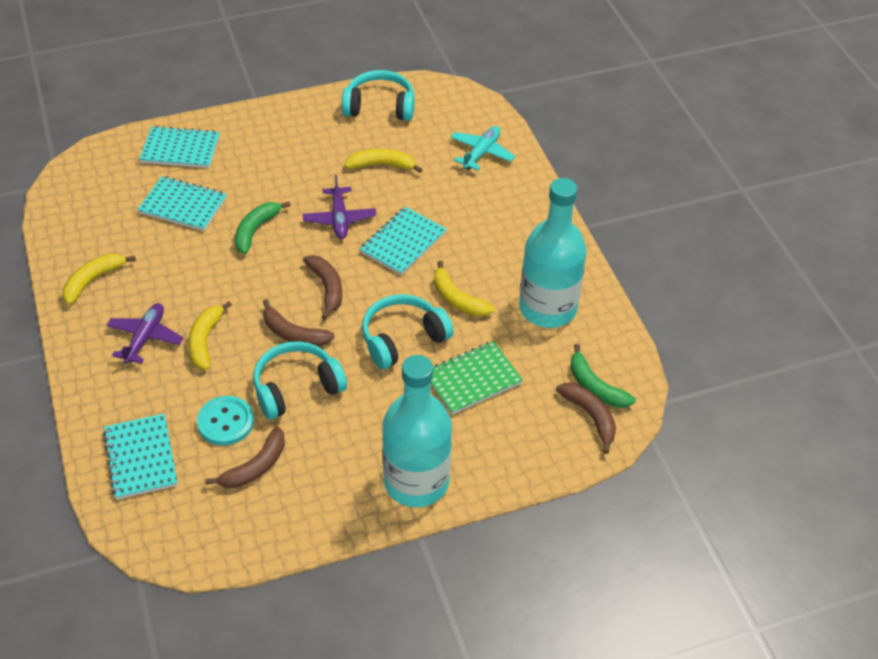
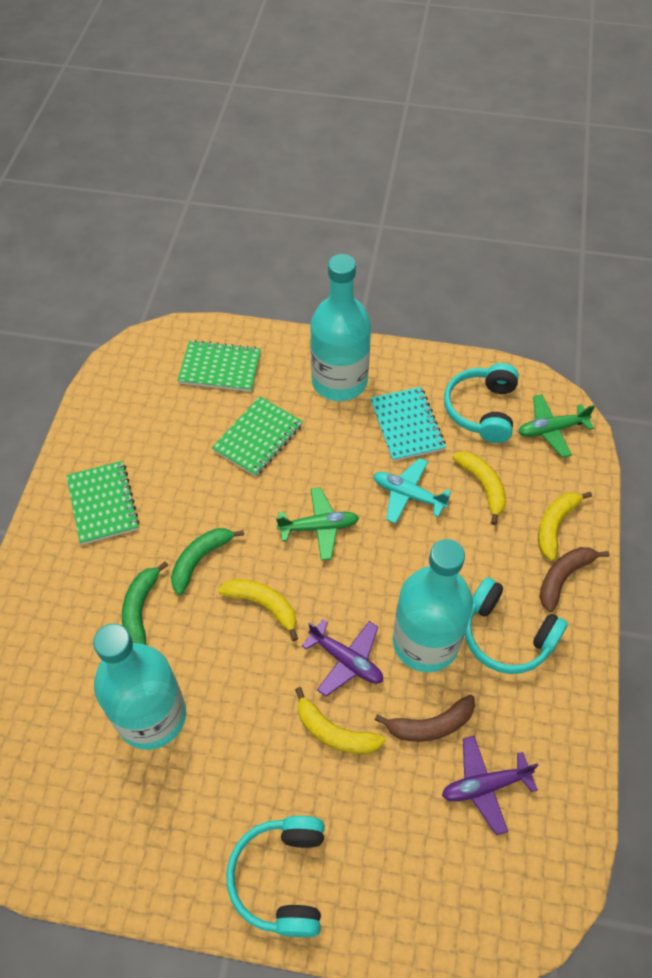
brown banana: [205,426,285,488] [263,299,335,347] [303,255,342,320] [556,383,616,454] = 4 -> [375,694,475,742] [540,547,609,612] = 2
green notebook: [431,341,523,415] = 1 -> [66,461,140,545] [177,340,261,392] [212,397,303,477] = 3
green plane: none = 0 -> [276,487,359,561] [518,394,595,458] = 2
turquoise bottle: [382,355,452,507] [519,178,587,328] = 2 -> [93,623,186,750] [310,254,371,401] [393,539,473,672] = 3
turquoise button: [197,396,254,446] = 1 -> none = 0
turquoise notebook: [103,414,178,500] [137,176,227,231] [139,126,220,168] [360,207,447,275] = 4 -> [370,387,446,461] = 1

